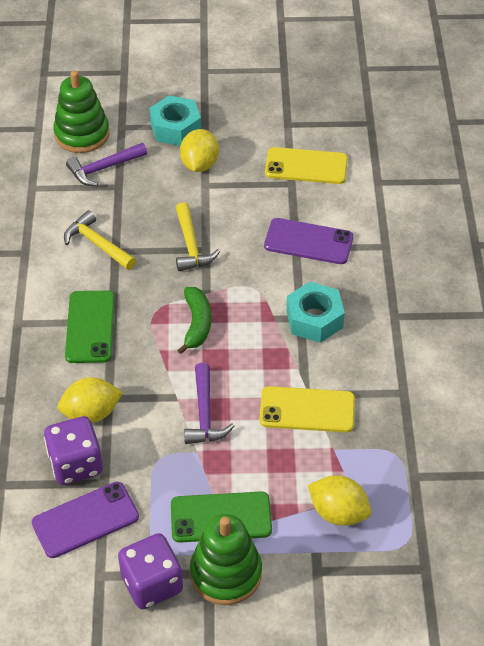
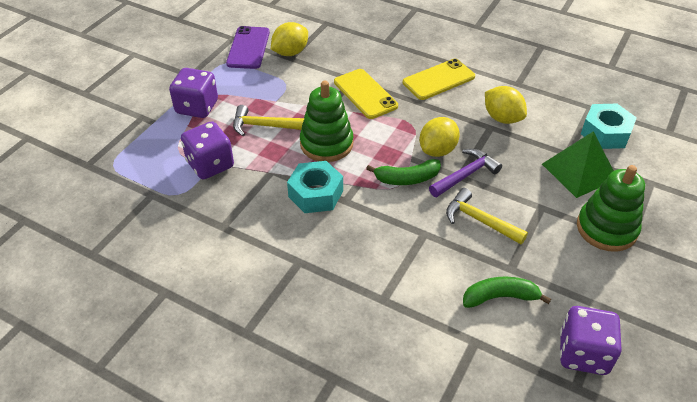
green banana: [177,287,211,354] = 1 -> [366,159,441,185] [463,277,551,308] = 2
green phone: [65,291,115,363] [171,492,272,543] = 2 -> none = 0
green pyramid: none = 0 -> [542,131,614,198] = 1
purple dice: [44,416,103,485] [118,533,183,609] = 2 -> [169,68,218,118] [181,121,234,179] [560,306,622,375] = 3
purple hammer: [66,143,147,186] [184,363,234,444] = 2 -> [429,149,502,197] = 1
purple phone: [32,482,139,558] [264,218,353,264] = 2 -> [226,26,270,69] = 1

